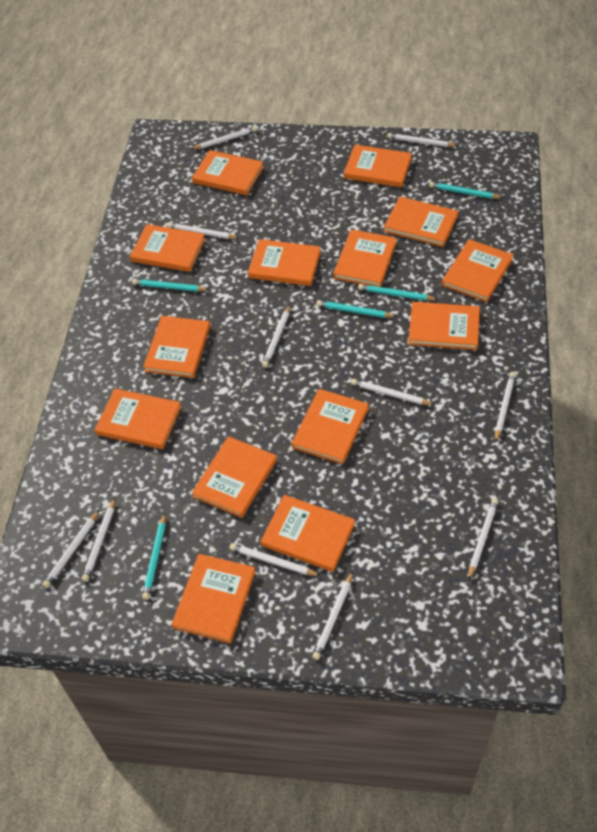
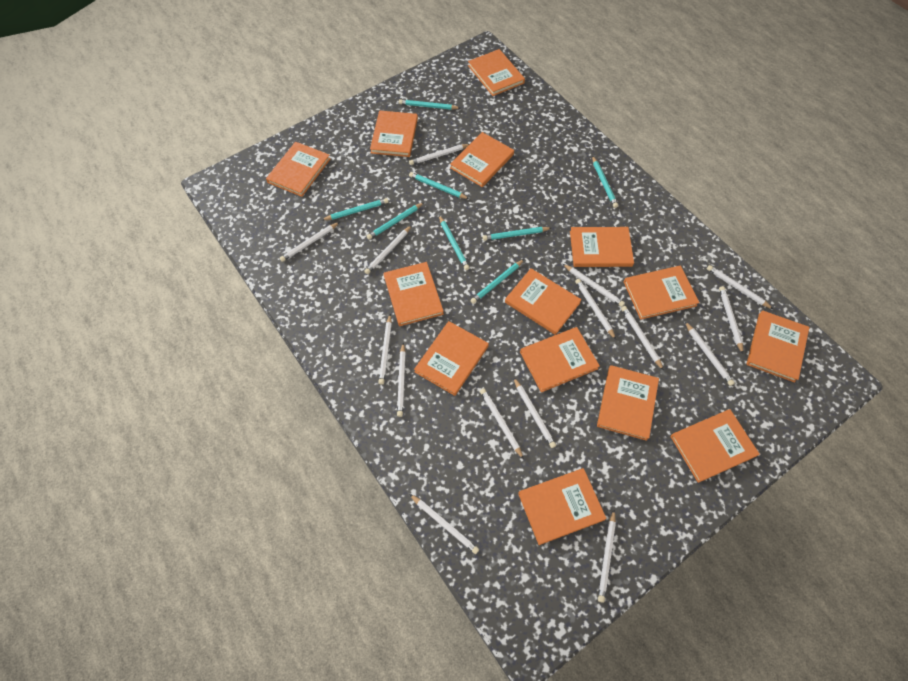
turquoise pencil: [132,279,209,292] [142,513,166,600] [316,300,397,318] [358,284,439,301] [429,182,503,199] = 5 -> [322,198,388,220] [367,202,424,240] [399,99,460,110] [409,172,469,199] [439,215,470,270] [470,259,524,304] [483,227,551,241] [592,156,618,208] = 8
white pencil: [42,510,99,588] [82,498,115,582] [167,223,239,239] [191,126,257,149] [229,543,321,576] [262,305,290,368] [312,571,353,660] [351,379,434,405] [387,133,458,147] [468,498,499,580] [495,372,516,443] = 11 -> [280,222,340,262] [364,225,412,274] [378,314,392,385] [397,343,406,417] [409,144,469,165] [409,494,479,554] [480,388,524,460] [513,377,556,448] [563,264,625,307] [575,279,616,340] [598,510,616,603] [621,306,664,371] [685,321,735,386] [707,265,774,310] [719,286,743,354] = 15

